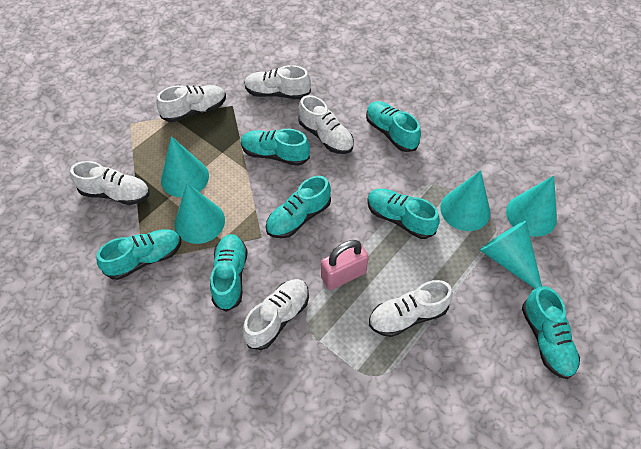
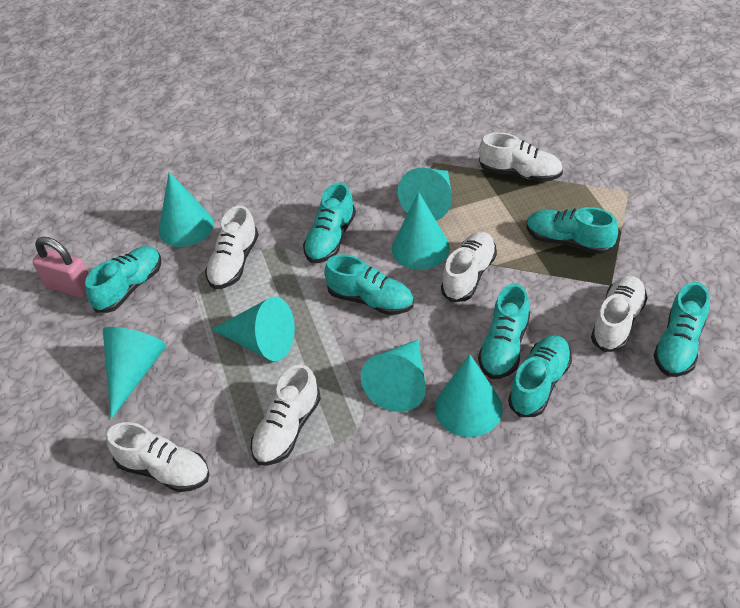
turquoise cone: [161,136,209,197] [174,183,225,244] [440,170,490,231] [480,221,542,289] [506,176,557,236] = 5 -> [103,327,167,419] [158,172,214,247] [211,297,295,361] [361,339,426,412] [392,192,450,270] [398,168,452,221] [435,354,503,437] = 7

